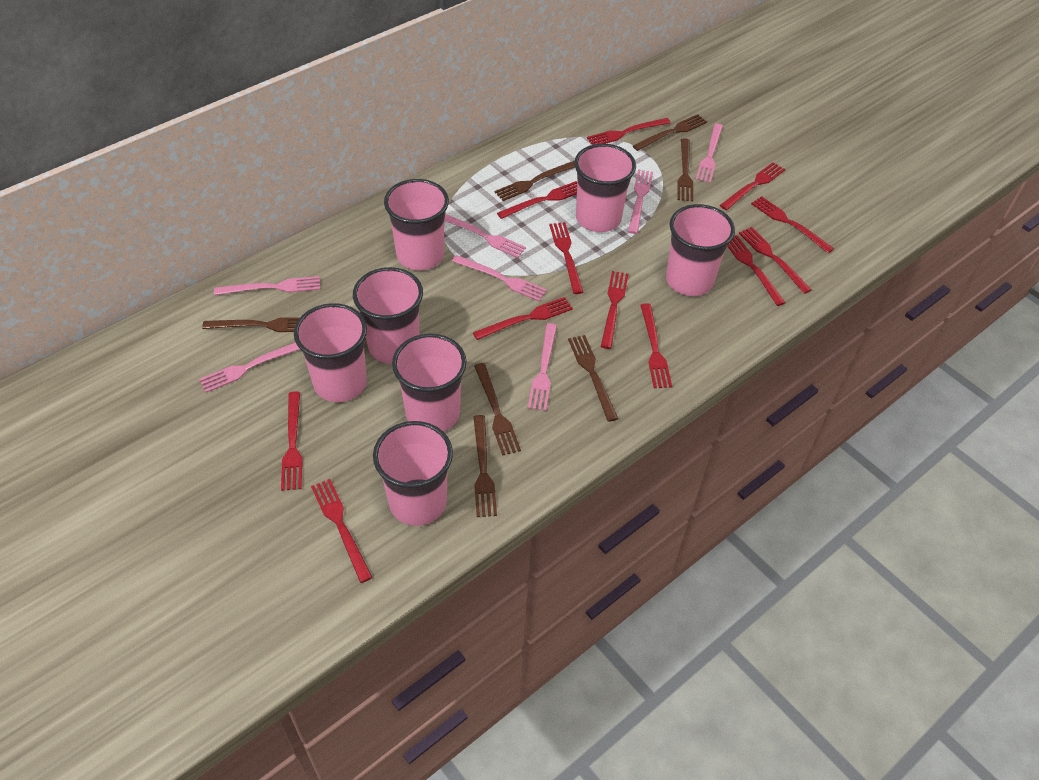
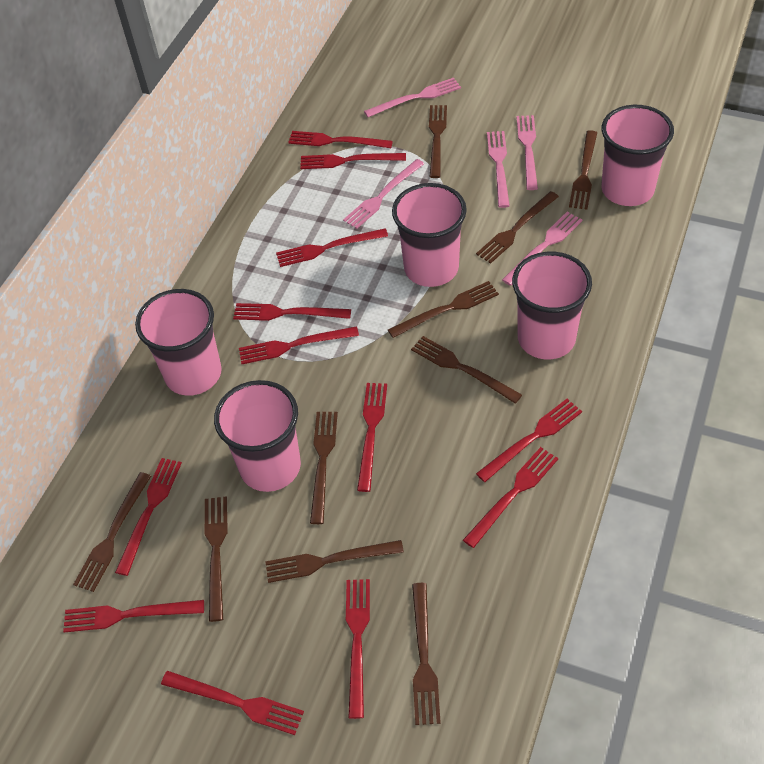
brown fork: [202,317,300,332] [473,415,497,517] [474,363,521,456] [495,161,575,201] [568,335,618,422] [633,114,707,151] [677,138,693,201] = 7 -> [73,472,151,592] [205,496,228,622] [265,540,404,583] [310,412,338,524] [388,281,499,338] [411,336,522,404] [412,583,441,725] [429,105,447,178] [476,191,559,263] [569,130,597,210] = 10
pink cup: [294,303,367,402] [353,267,423,364] [373,421,453,526] [384,179,449,270] [392,334,467,432] [574,144,636,232] [666,204,735,296] = 7 -> [135,289,222,396] [214,380,301,492] [392,183,467,287] [512,252,592,359] [601,105,674,206] = 5
pink fork: [199,342,300,393] [214,276,320,295] [444,214,526,258] [452,255,547,301] [528,323,557,411] [628,170,653,234] [696,123,723,183] = 7 -> [343,159,424,229] [364,78,461,117] [487,131,510,208] [502,212,582,286] [516,115,538,190] = 5

